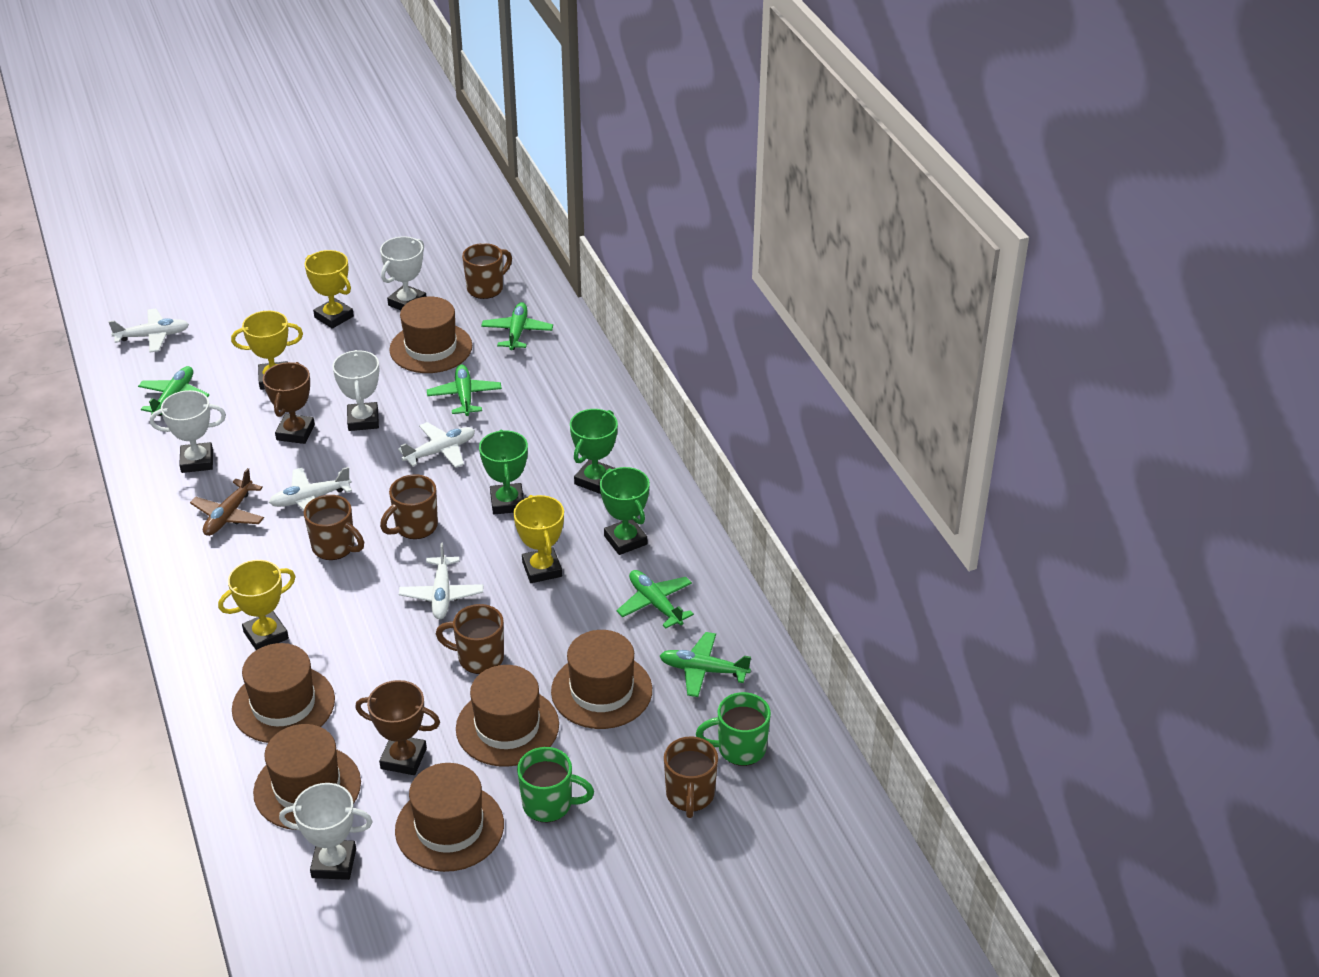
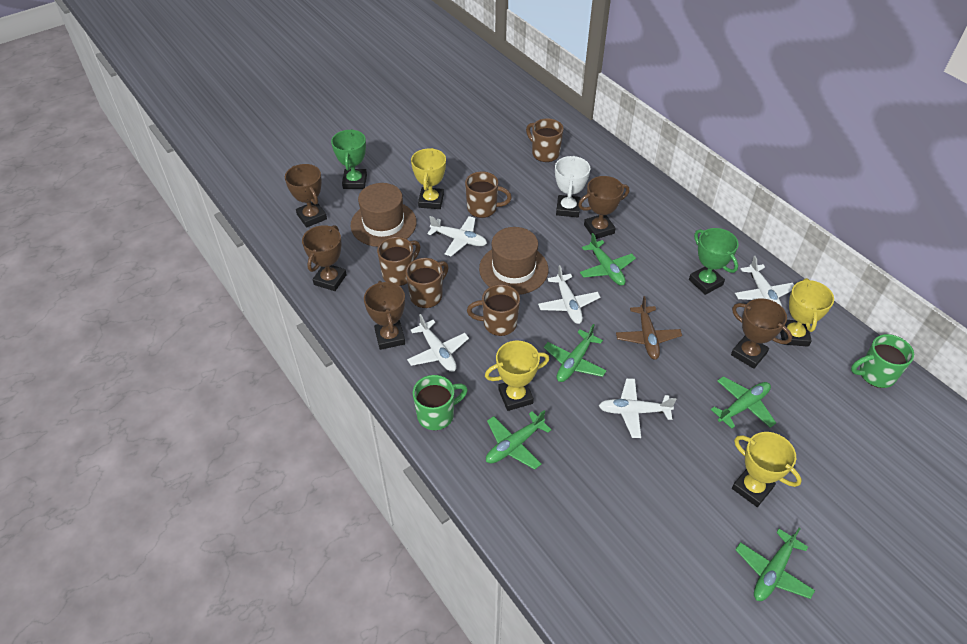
brown hat: [232,643,335,743] [253,724,361,830] [389,297,472,373] [395,763,504,872] [456,665,559,767] [551,630,652,729] = 6 -> [351,183,417,247] [479,227,549,295] = 2
brown trophy: [263,362,315,444] [355,680,440,775] = 2 -> [285,164,327,228] [302,225,347,291] [364,281,405,350] [578,176,629,239] [731,298,792,369] = 5
green trophy: [479,430,528,515] [570,409,618,494] [600,467,650,555] = 3 -> [331,129,367,189] [689,228,739,295] = 2
white plane: [108,309,189,352] [269,467,352,510] [398,422,475,468] [399,543,484,619] = 4 -> [407,314,469,372] [427,216,487,256] [538,265,601,324] [599,378,676,438] [735,256,794,307] = 5
white trophy: [150,390,226,473] [279,783,373,880] [332,350,379,431] [380,236,427,310] = 4 -> [555,156,590,217] = 1

